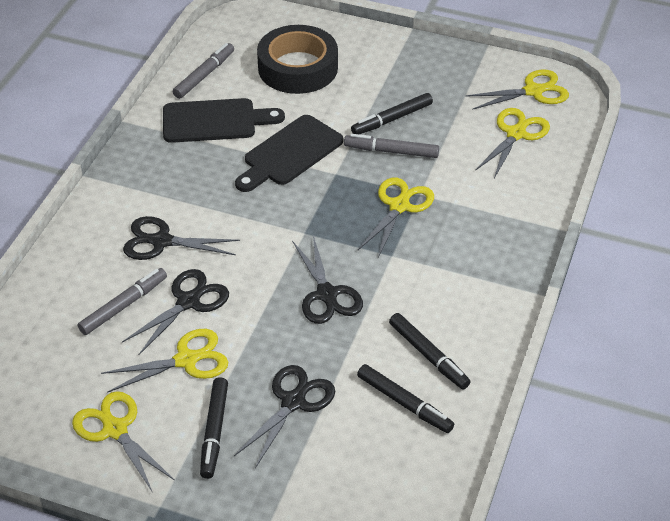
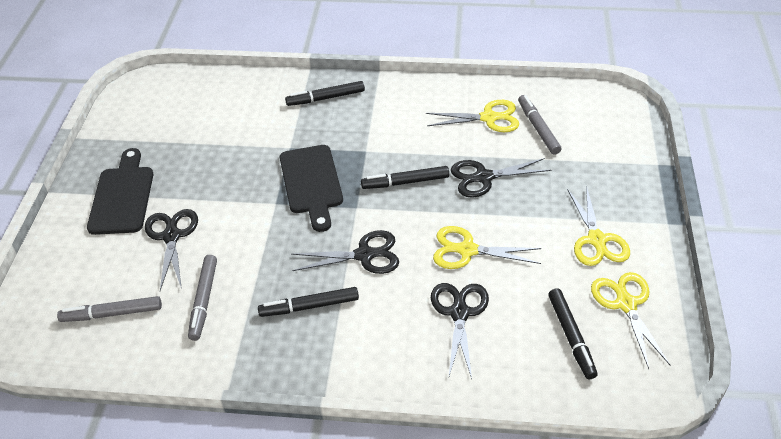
black tape: [257,25,338,94] = 1 -> none = 0
yellow scissors: [72,391,174,493] [101,329,228,393] [358,177,434,258] [465,69,569,110] [475,108,550,178] = 5 -> [426,100,519,132] [433,226,541,269] [567,185,630,266] [591,272,670,369] = 4

